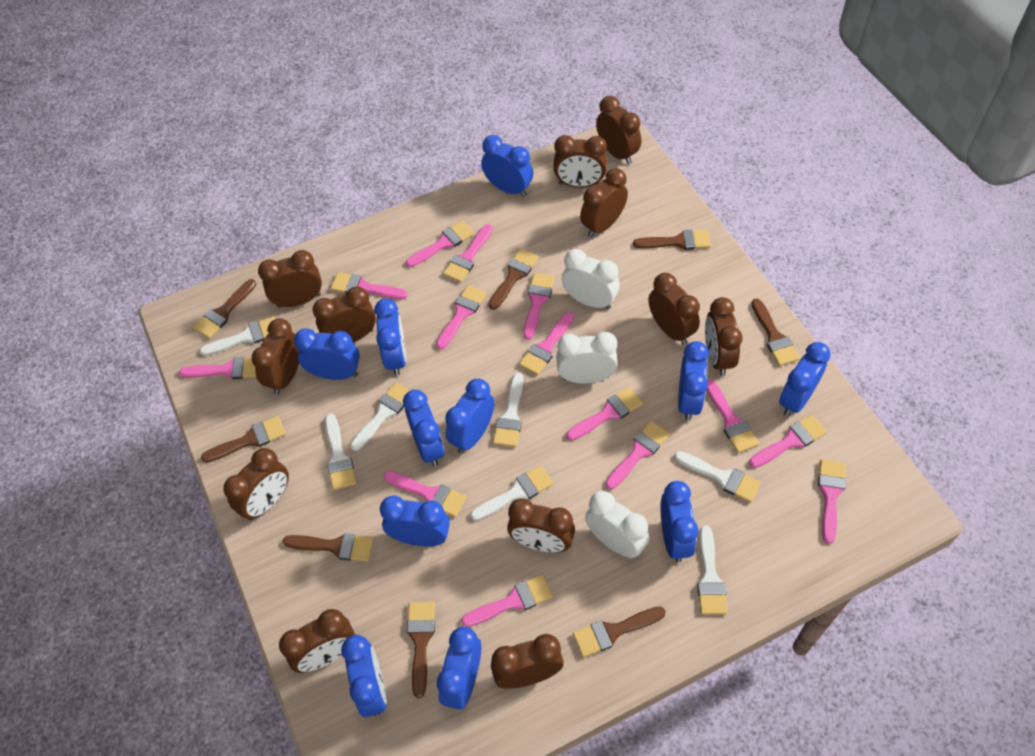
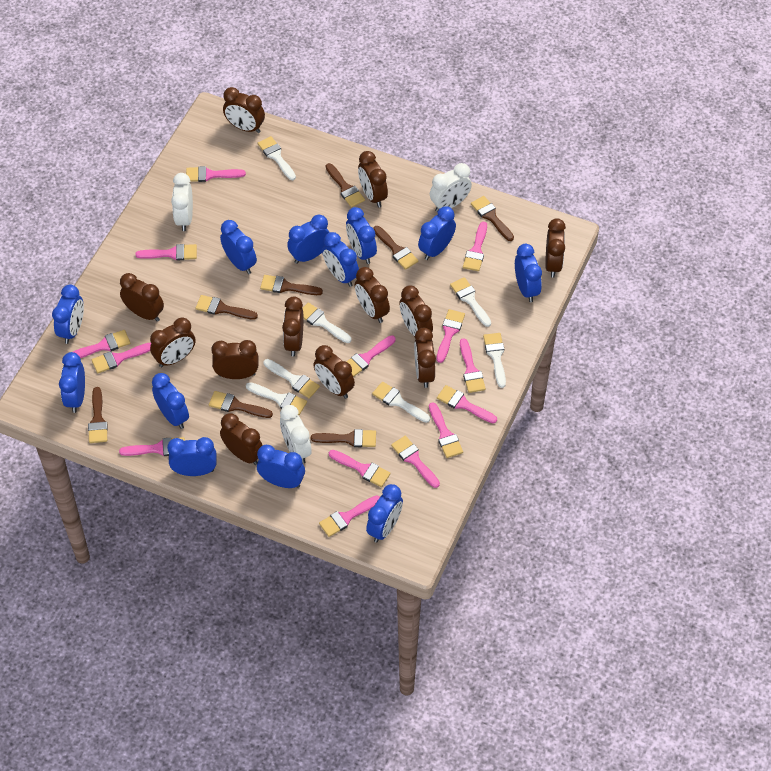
blue clock: [294,328,360,380] [341,635,387,717] [374,298,406,376] [380,496,450,546] [403,390,445,467] [437,627,481,710] [445,379,495,453] [481,135,533,197] [661,481,698,562] [678,341,709,421] [779,342,831,416] = 11 -> [52,284,84,344] [59,352,85,413] [152,373,189,429] [167,437,217,476] [220,220,257,274] [257,445,305,488] [287,215,330,264] [322,232,359,287] [346,207,377,264] [366,484,403,543] [418,206,456,260] [515,244,542,302] = 12

